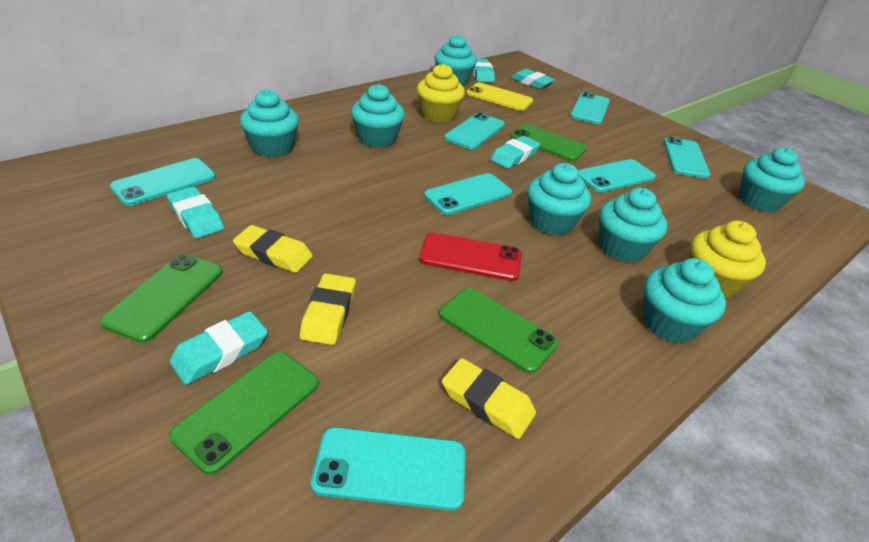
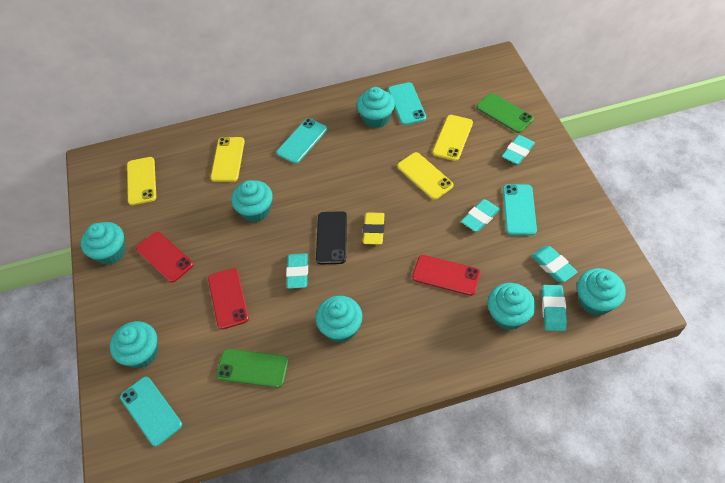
black phone: none = 0 -> [316,211,347,264] = 1
green phone: [100,254,223,343] [169,352,319,475] [439,288,558,374] [510,124,587,161] = 4 -> [216,349,289,388] [477,93,534,133] = 2
red phone: [419,232,522,281] = 1 -> [136,231,193,283] [208,268,249,329] [412,255,481,296] = 3
turquoise phone: [110,158,216,206] [311,427,466,511] [424,173,512,215] [444,113,505,150] [570,92,610,124] [578,159,656,193] [664,137,710,179] = 7 -> [120,377,182,447] [277,118,327,164] [388,82,426,125] [503,184,537,235] = 4
yellow cupcake: [417,64,465,123] [689,221,766,298] = 2 -> none = 0
yellow eraser: [233,225,313,273] [300,273,356,345] [442,358,536,439] = 3 -> [363,212,385,245] = 1
yellow phone: [466,83,533,111] = 1 -> [127,157,156,205] [211,137,245,182] [397,152,453,200] [433,115,473,161] = 4

